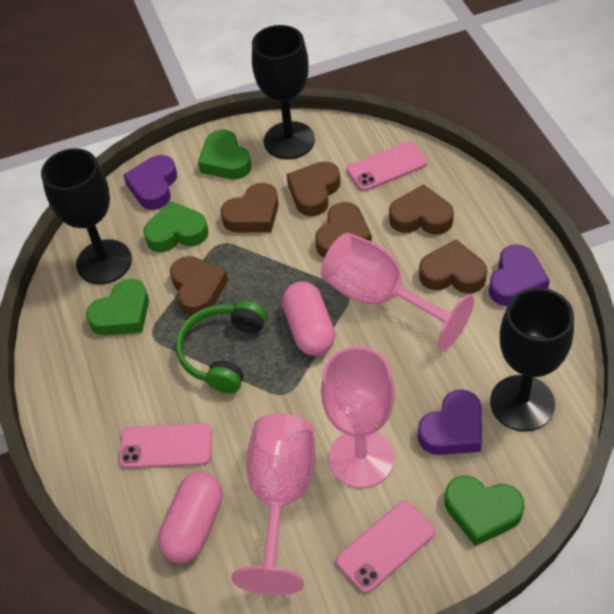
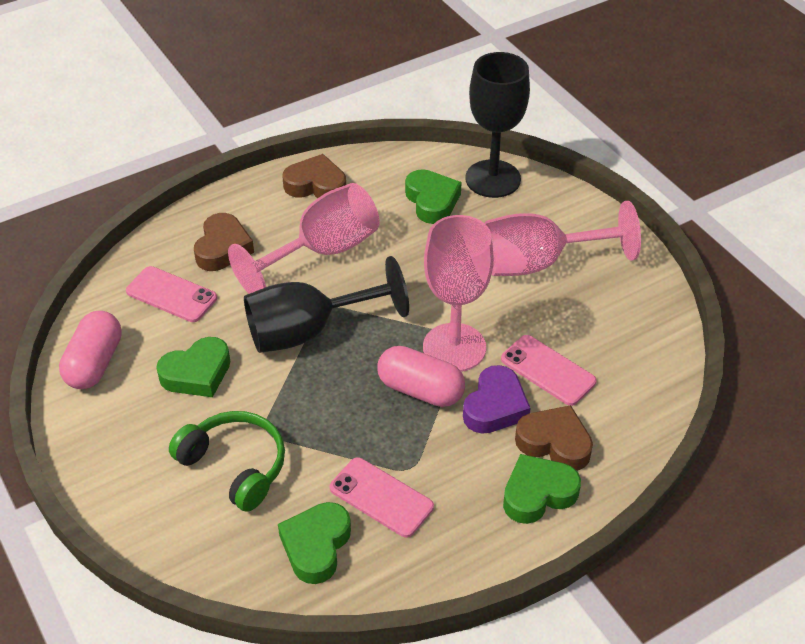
black goblet: [41,148,132,284] [252,25,315,159] [490,288,574,431] = 3 -> [244,256,409,353] [465,52,530,198] = 2
brown heart: [170,256,228,316] [221,183,279,233] [287,161,341,216] [315,202,372,258] [389,184,454,235] [419,239,487,293] = 6 -> [194,213,254,271] [282,154,346,198] [515,405,593,471] = 3
purple heart: [123,155,177,210] [418,389,482,455] [489,244,550,306] = 3 -> [463,365,531,434] = 1

